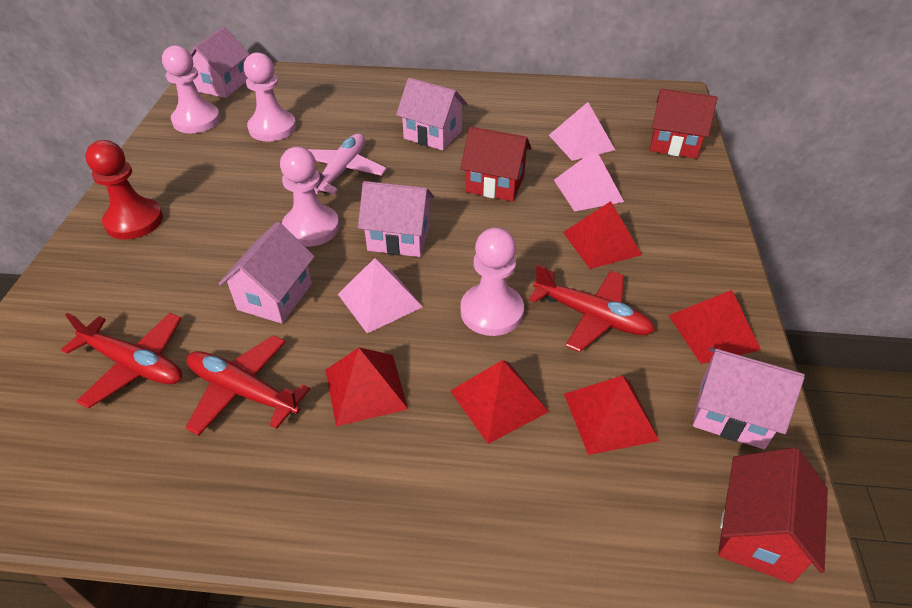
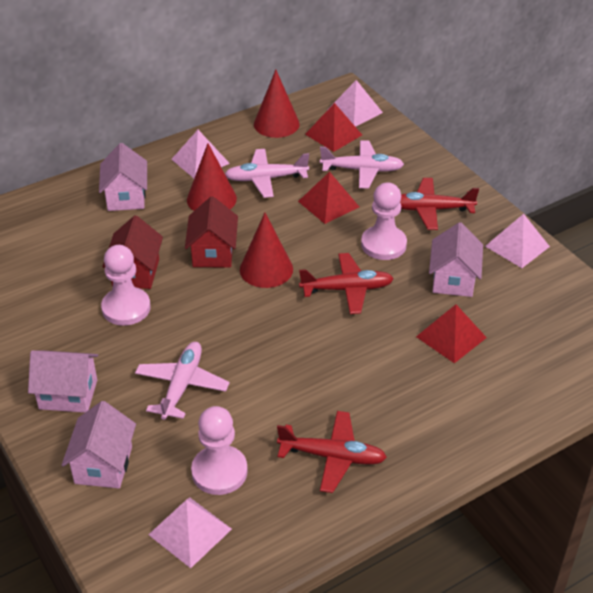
pink house: [190,27,250,98] [218,222,315,324] [358,181,434,257] [396,78,467,151] [693,347,805,449] = 5 -> [28,350,98,413] [62,401,136,488] [99,143,147,211] [429,222,483,297] = 4
pink pawn: [162,45,221,133] [244,52,296,141] [280,147,339,247] [460,227,524,336] = 4 -> [101,245,150,326] [191,406,248,495] [361,182,407,260] = 3
pink plane: [307,133,387,194] = 1 -> [135,342,230,420] [225,149,309,198] [320,140,404,189] = 3
pink pyramid: [338,258,423,333] [549,102,615,161] [554,149,624,212] = 3 -> [148,498,232,568] [171,130,230,178] [327,80,383,127] [485,214,550,268] = 4
red cone: none = 0 -> [187,143,237,211] [240,213,293,288] [254,70,300,138] = 3
red house: [460,127,531,202] [650,89,717,159] [718,447,828,583] = 3 -> [102,215,163,289] [185,196,238,267] = 2
red pawn: [85,140,163,239] = 1 -> none = 0
red pyramid: [325,348,408,426] [450,360,549,444] [563,201,642,269] [564,376,659,455] [668,290,761,364] = 5 -> [298,172,359,224] [305,103,362,152] [416,304,487,363] = 3

